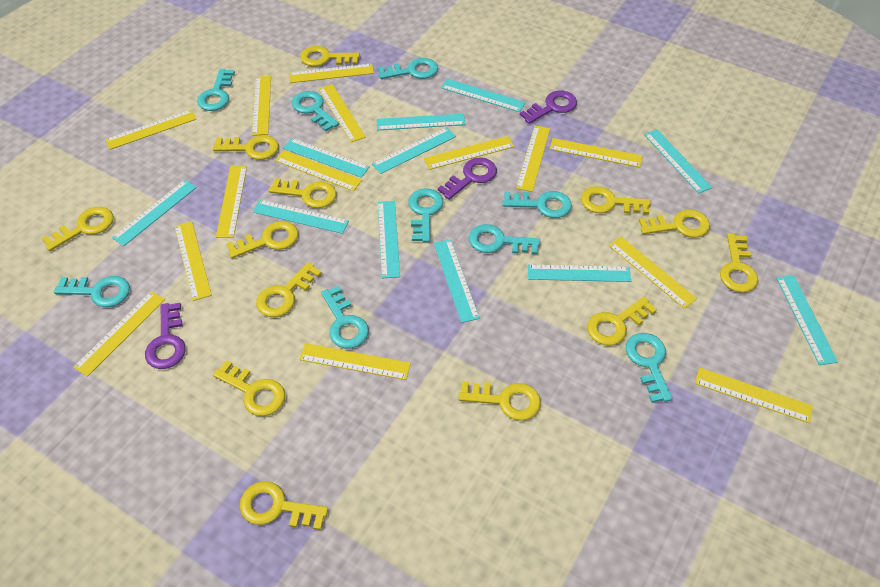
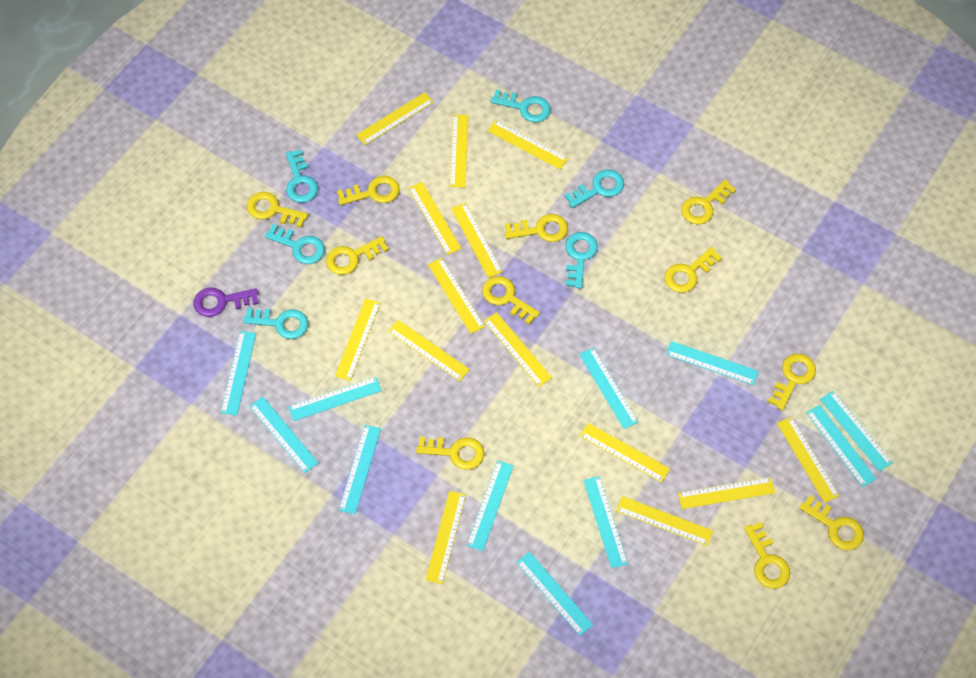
purple key: [145,303,186,369] [438,157,497,200] [520,91,577,124] = 3 -> [194,288,258,317] = 1
turquoise key: [54,276,130,307] [197,69,235,111] [292,91,339,132] [321,286,369,348] [378,58,438,79] [409,188,443,242] [469,224,540,254] [502,191,572,218] [626,333,672,403] = 9 -> [243,308,308,339] [265,224,325,264] [286,149,318,203] [490,90,551,122] [565,169,624,208] [565,232,598,288] = 6
yellow key: [42,207,113,251] [213,135,279,160] [213,360,285,416] [227,221,298,258] [240,481,328,530] [256,262,322,317] [269,178,337,208] [300,46,360,66] [458,381,541,421] [581,186,650,214] [587,297,657,345] [639,209,710,238] [720,234,759,293] = 13 -> [247,192,308,228] [326,236,389,275] [337,176,400,205] [416,437,484,470] [482,276,540,324] [505,214,568,242] [665,247,722,293] [681,179,736,224] [744,522,790,589] [768,354,816,410] [799,495,864,550] = 11

